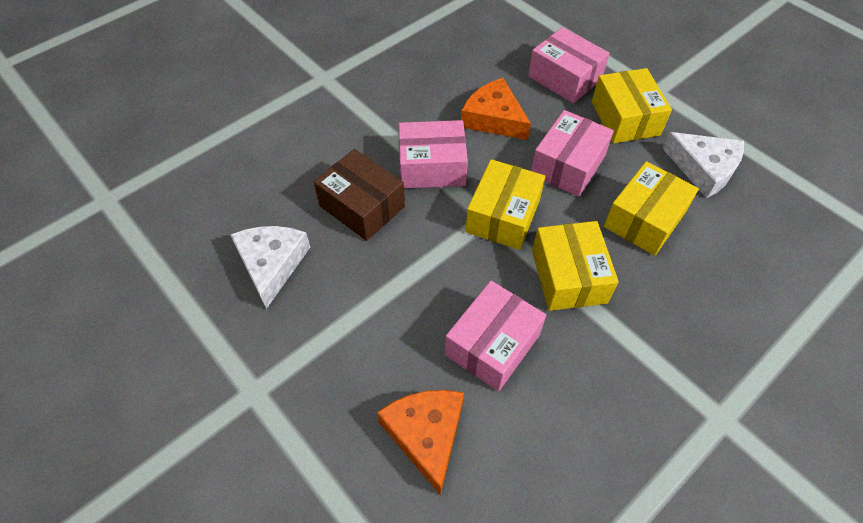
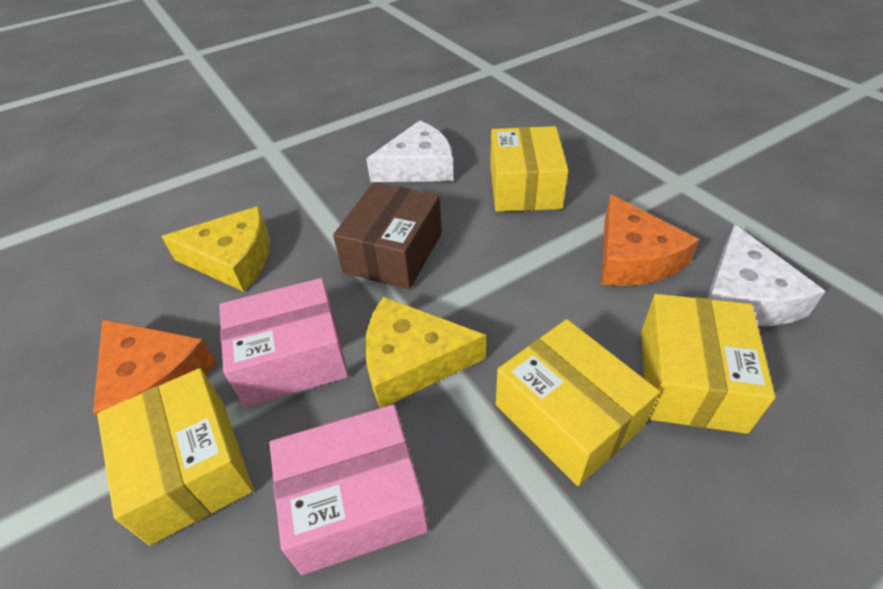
pink box: [399,120,468,189] [445,281,546,391] [528,27,610,103] [531,110,614,197] = 4 -> [219,278,349,407] [269,404,429,575] = 2
yellow cheese: none = 0 -> [161,206,270,292] [365,297,486,408] = 2

